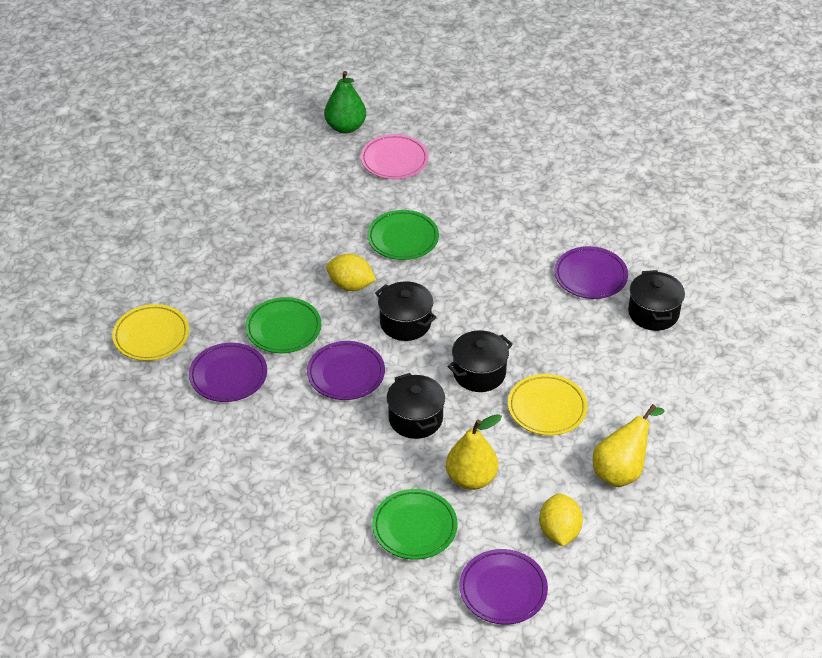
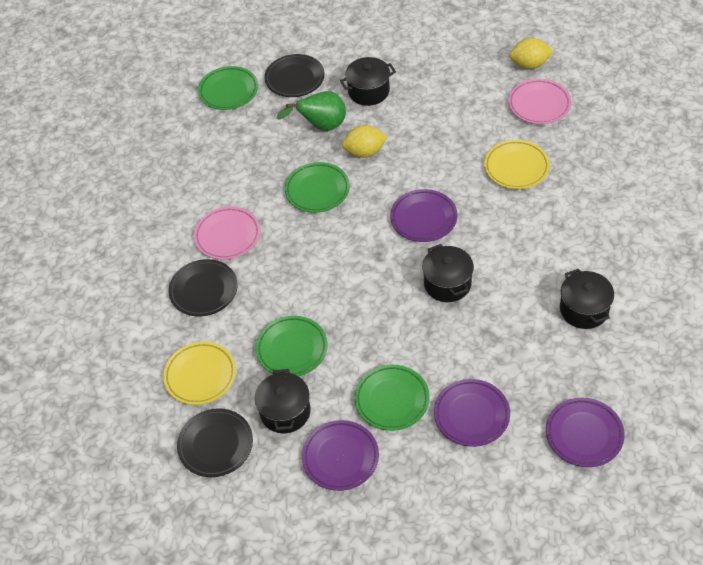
black plate: none = 0 -> [169,259,238,316] [177,408,253,477] [265,54,325,97] = 3
green plate: [245,297,321,353] [367,210,439,260] [372,489,458,560] = 3 -> [198,66,258,110] [256,316,328,377] [285,162,350,213] [354,365,430,431] = 4
pink plate: [361,134,429,179] = 1 -> [194,206,260,260] [508,79,572,124] = 2
yellow pear: [446,414,502,490] [593,404,665,487] = 2 -> none = 0

